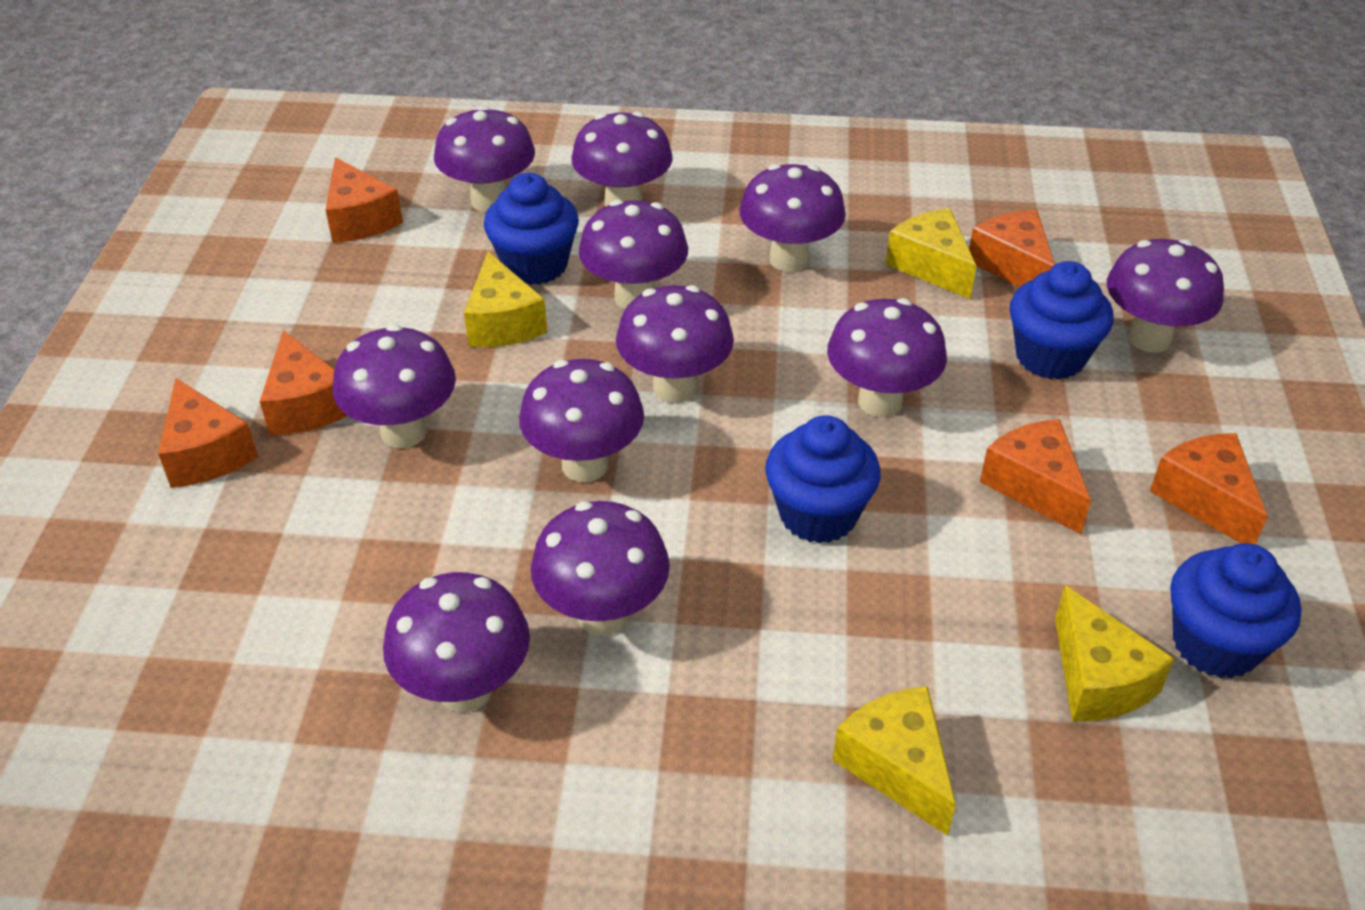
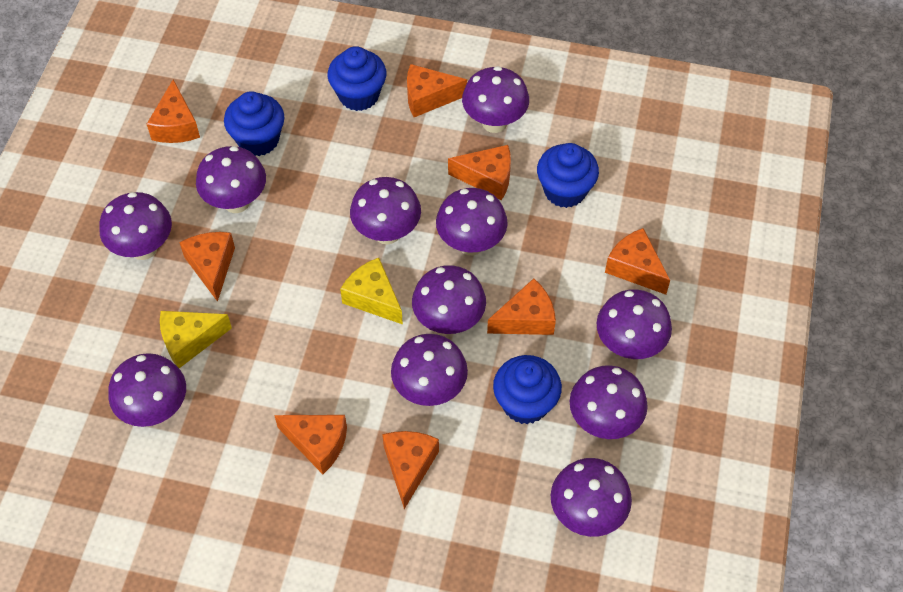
orange cheese: [158,378,258,488] [260,330,348,435] [326,157,403,243] [969,210,1055,287] [980,419,1091,534] [1150,433,1268,545] = 6 -> [147,80,200,143] [179,232,235,302] [274,415,347,474] [382,431,439,509] [407,64,467,117] [448,145,511,200] [487,278,556,335] [605,228,670,295] = 8
yellow cheese: [464,252,548,347] [833,686,956,836] [886,208,976,299] [1055,585,1174,722] = 4 -> [160,311,232,368] [340,258,403,325] = 2

